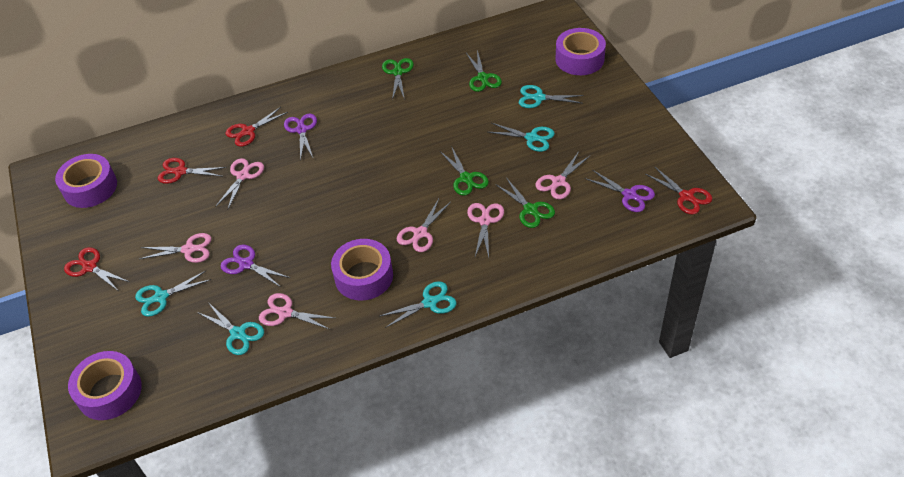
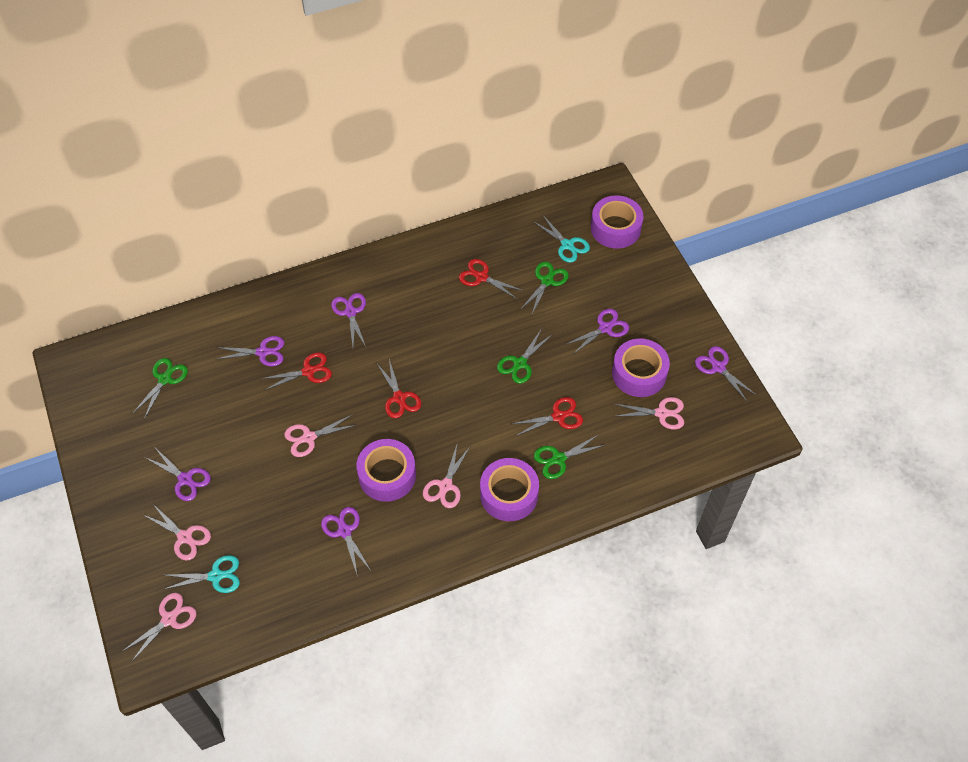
pink scissors: [139,233,212,263] [215,158,264,209] [259,293,335,329] [397,199,451,252] [467,203,504,257] [535,152,591,200] = 6 -> [121,593,197,661] [142,504,211,560] [284,414,357,457] [423,442,470,508] [613,397,684,430] = 5
purple scissors: [221,245,290,287] [284,114,317,161] [585,170,655,212] = 3 -> [146,449,211,501] [216,336,284,367] [321,507,371,574] [331,293,366,347] [565,309,629,355] [695,346,756,401] = 6
turquoise scissors: [135,270,211,317] [197,302,264,355] [380,281,456,328] [488,123,555,152] [519,85,584,108] = 5 -> [163,555,240,593] [534,216,590,263] = 2

